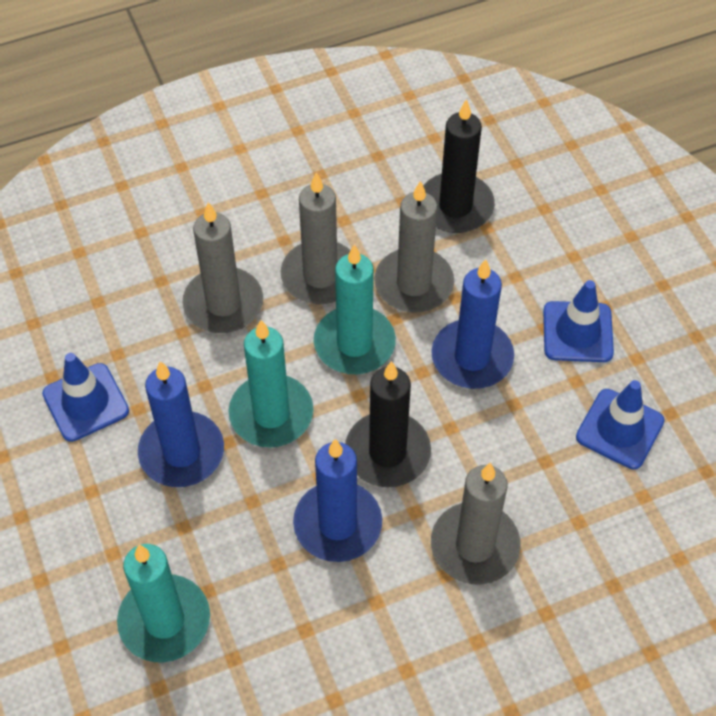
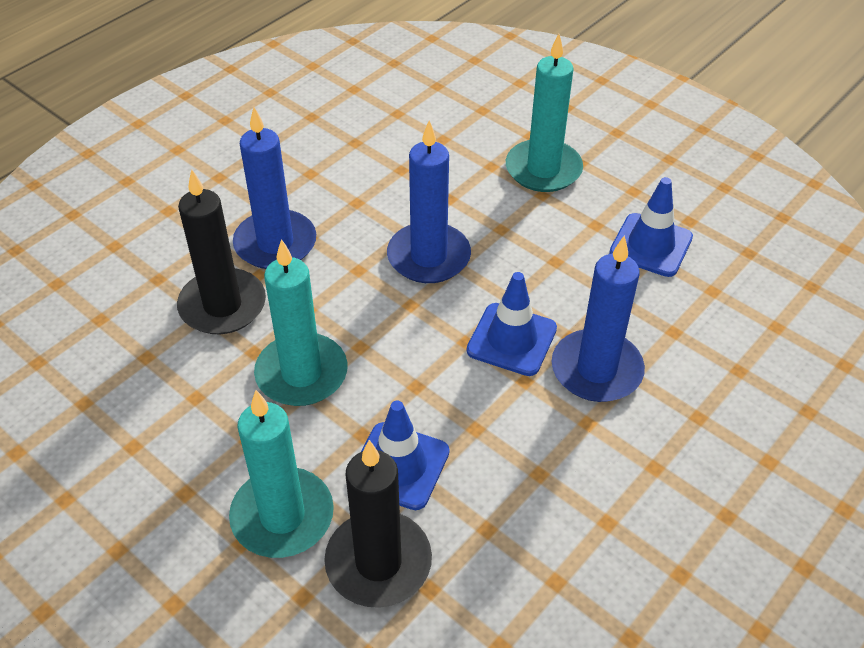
grey candle: [183,202,263,333] [281,172,350,304] [374,181,454,313] [431,463,521,585] = 4 -> none = 0

